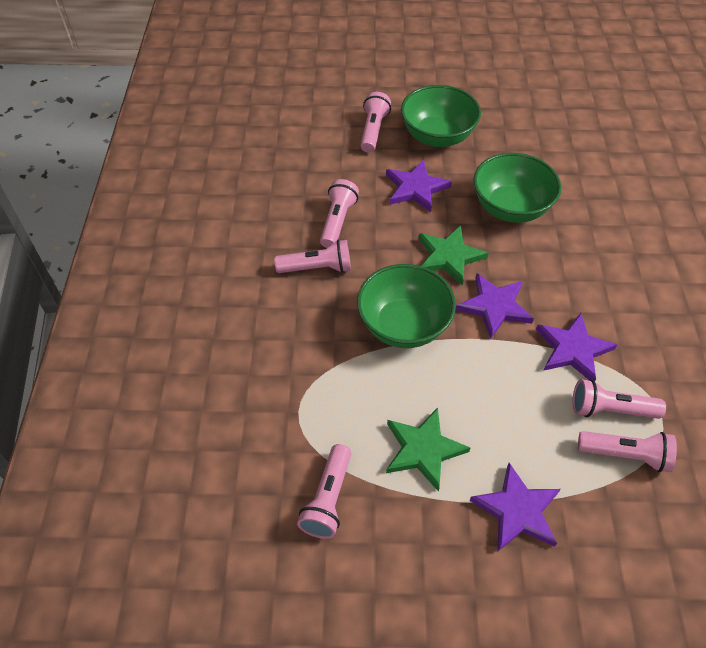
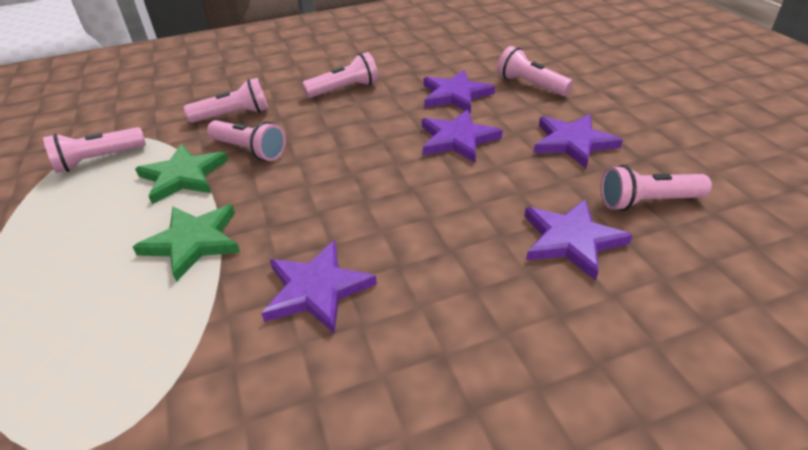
green bowl: [357,264,456,348] [401,85,481,147] [473,153,561,223] = 3 -> none = 0
purple star: [386,159,452,212] [456,273,534,339] [470,463,561,552] [536,313,617,381] = 4 -> [261,240,377,334] [422,109,503,163] [423,70,495,113] [524,199,633,281] [534,114,623,168] = 5

